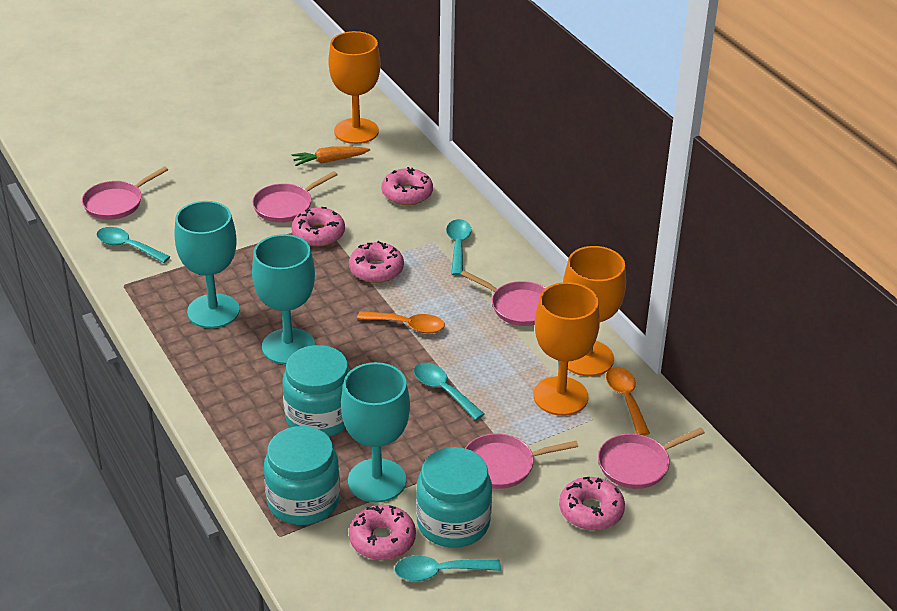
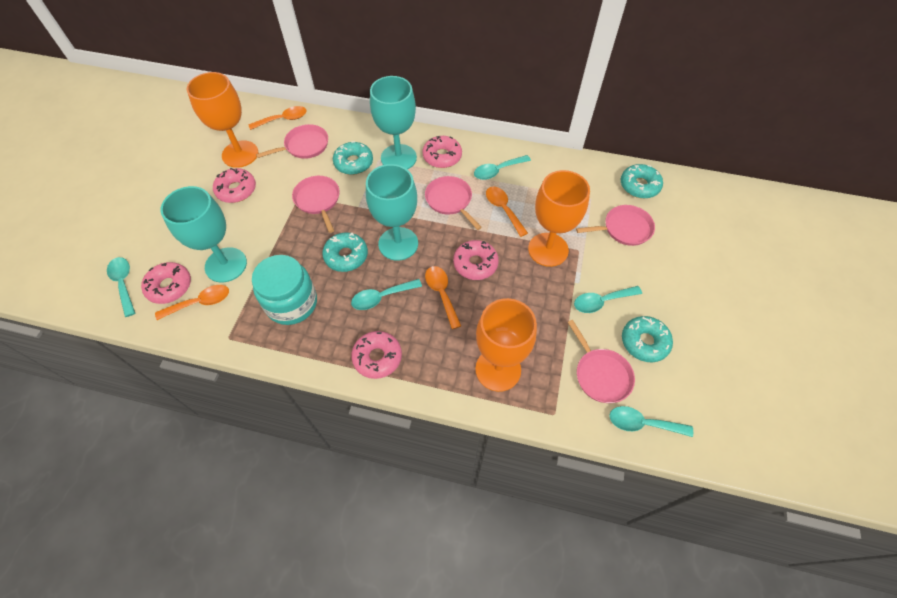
orange carrot: [292,146,370,166] = 1 -> none = 0
orange spoon: [357,311,445,333] [606,367,650,436] = 2 -> [155,285,229,320] [248,106,307,130] [425,266,461,329] [486,187,528,237] = 4
turquoise donut: none = 0 -> [322,232,368,272] [333,141,373,175] [621,164,663,198] [622,316,673,362] = 4
turquoise jar: [264,426,340,525] [282,345,350,437] [416,447,492,548] = 3 -> [252,255,317,325] = 1
turquoise spoon: [96,227,170,263] [394,556,501,581] [414,363,485,420] [446,219,472,276] = 4 -> [107,257,135,317] [351,279,422,310] [474,155,531,180] [574,286,642,313] [609,406,693,437] = 5

